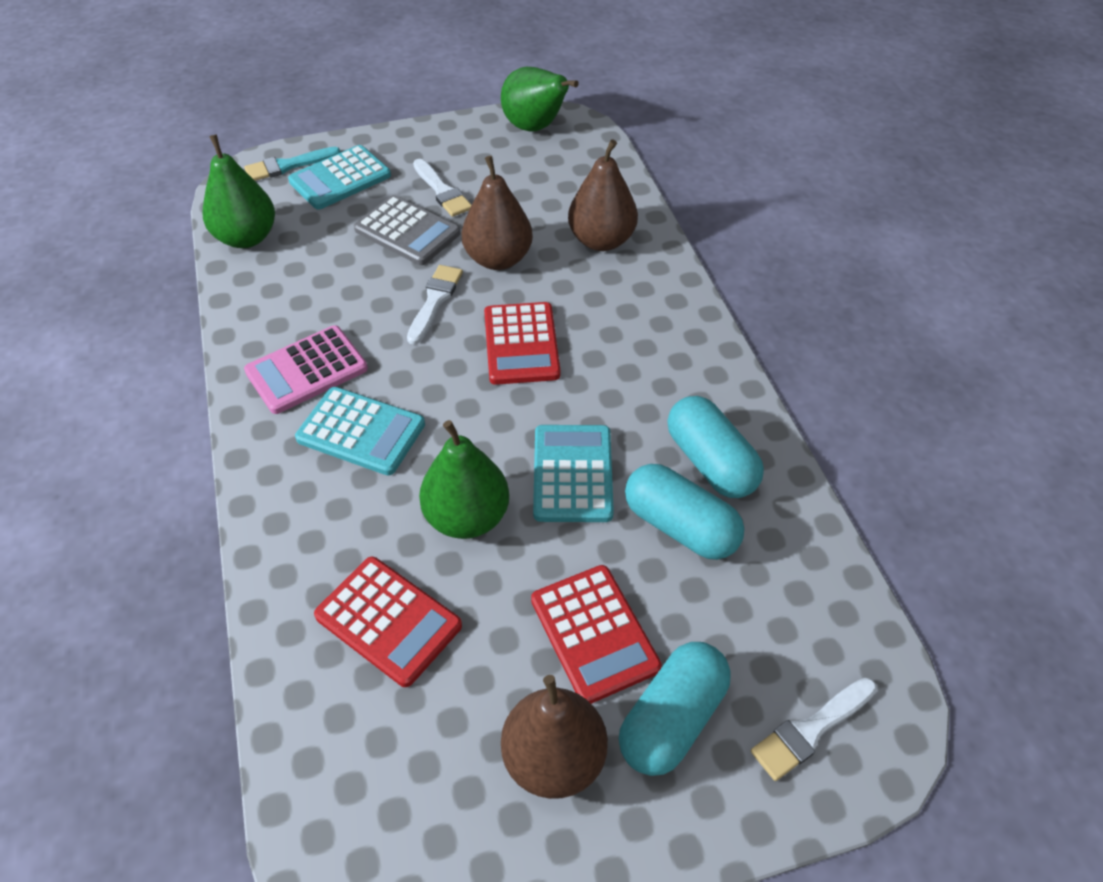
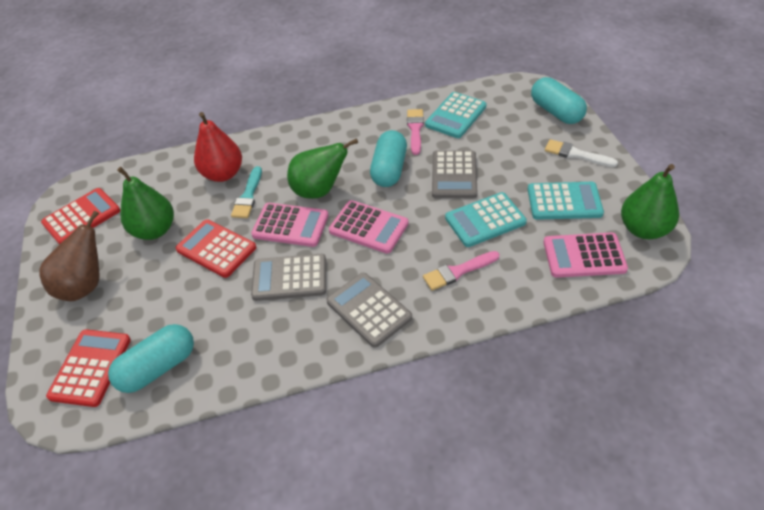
brown pear: [462,156,533,270] [501,675,608,799] [568,139,638,251] = 3 -> [39,210,99,301] = 1
grey calculator: [354,195,460,265] = 1 -> [251,254,326,301] [327,273,412,348] [432,150,477,198] = 3
pink brush: none = 0 -> [407,109,424,155] [423,251,500,291] = 2
pink calculator: [244,325,368,414] = 1 -> [251,203,329,247] [329,200,409,254] [543,233,628,278] = 3
red pear: none = 0 -> [194,112,242,182] = 1
white brush: [407,265,463,345] [413,159,471,217] [751,678,877,781] = 3 -> [545,139,618,167] = 1

